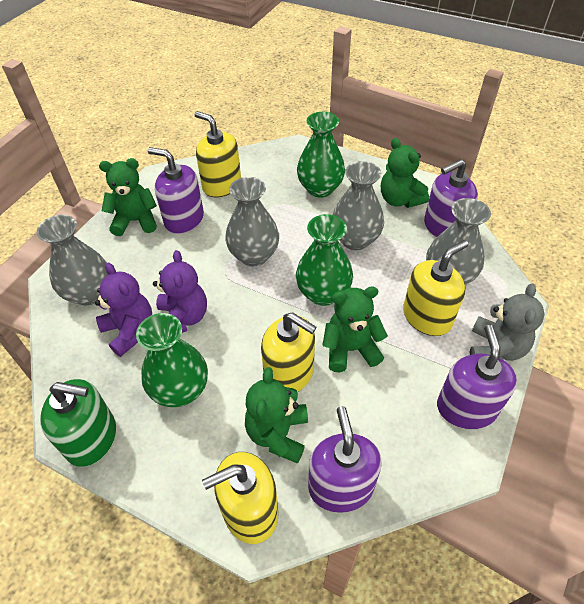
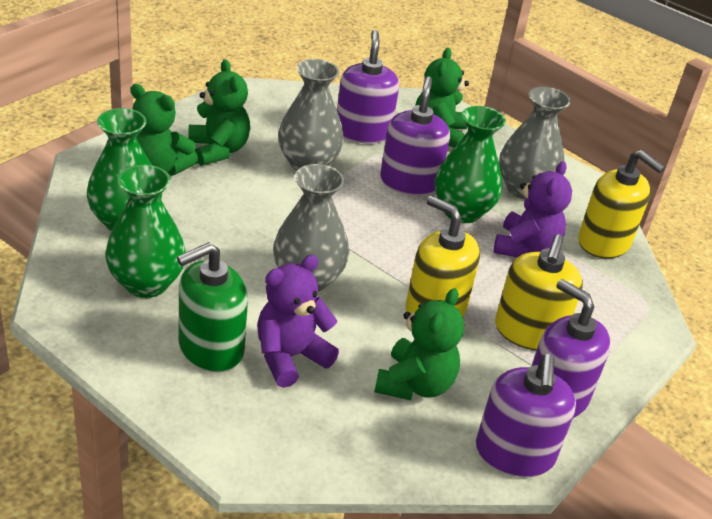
grey teddy bear: [470,284,545,361] = 1 -> none = 0
grey vase: [37,215,109,305] [225,177,279,266] [332,161,384,250] [426,198,491,285] = 4 -> [273,164,349,292] [278,59,344,171] [499,87,571,199] = 3
yellow soap dispenser: [194,111,241,197] [202,452,279,544] [261,312,316,392] [403,240,468,336] = 4 -> [406,196,480,317] [495,234,583,350] [578,150,665,258] = 3

